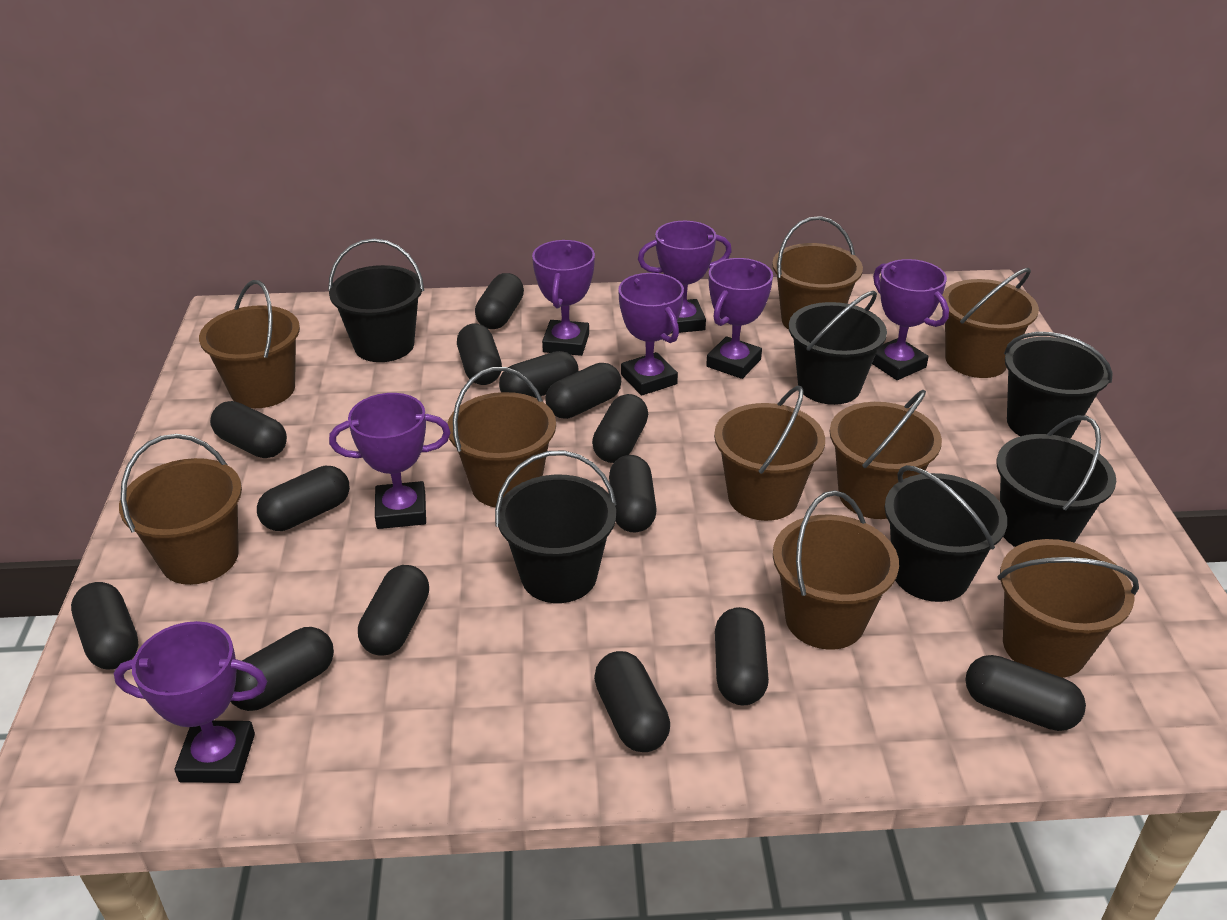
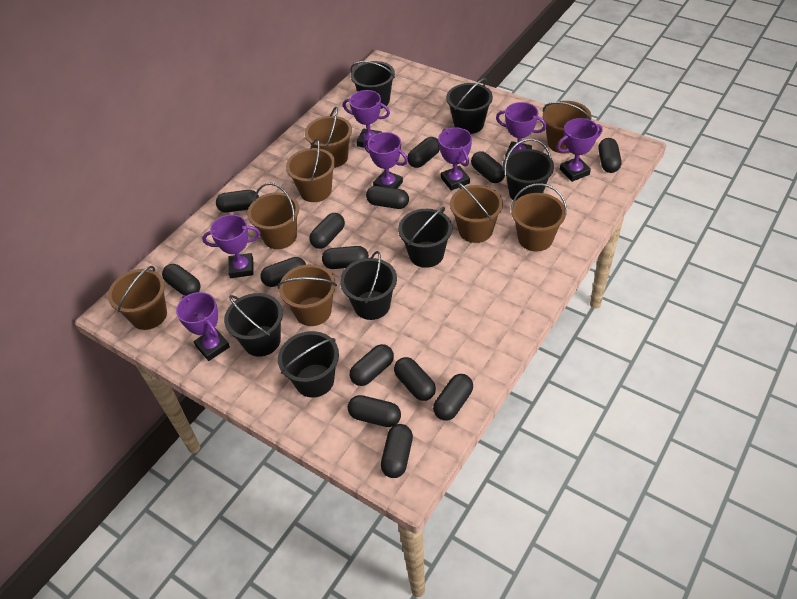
black bucket: [328,238,424,362] [495,450,617,603] [789,291,887,405] [885,465,1007,602] [997,415,1116,547] [1004,332,1113,438] = 6 -> [224,293,283,357] [278,331,339,398] [340,251,397,320] [350,61,395,109] [398,207,452,268] [446,78,493,134] [503,138,554,201] = 7
brown bucket: [119,434,242,585] [199,280,300,408] [448,367,556,508] [714,386,825,521] [772,216,863,330] [773,491,899,650] [830,390,942,519] [942,268,1039,378] [997,539,1139,678] = 9 -> [108,266,167,330] [247,183,299,249] [277,264,337,326] [286,139,335,202] [305,107,352,168] [450,182,503,243] [511,183,567,251] [543,101,592,154] = 8

